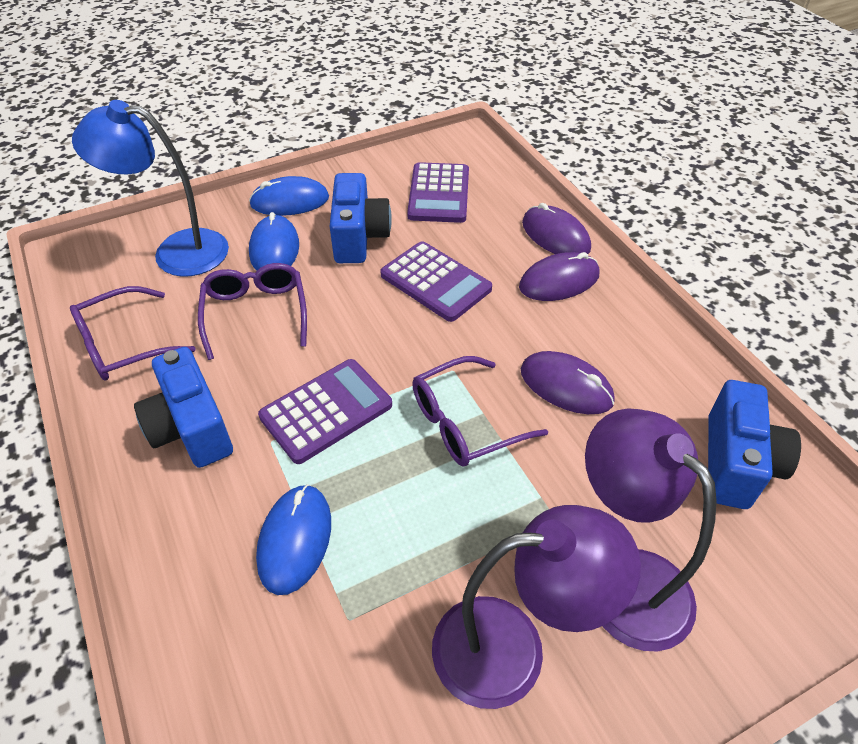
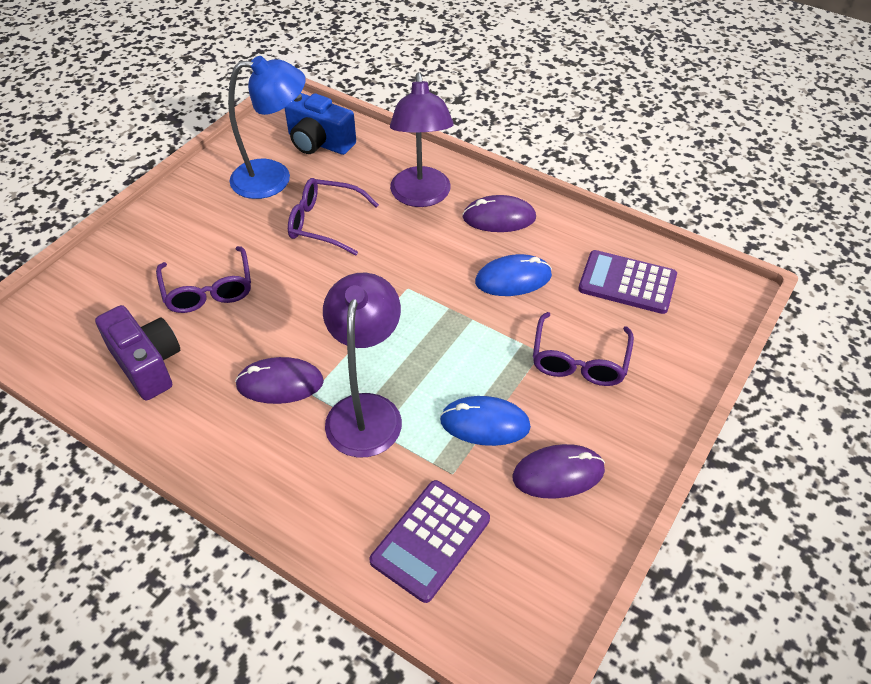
blue camera: [134,347,233,468] [330,173,392,263] [708,380,801,509] = 3 -> [284,93,356,155] = 1
blue mouse: [249,176,329,216] [249,212,299,271] [256,484,331,595] = 3 -> [440,396,531,446] [475,254,552,296] = 2
purple calculator: [258,359,392,464] [380,241,492,322] [407,162,469,223] = 3 -> [369,480,490,603] [578,250,677,314] = 2
purple camera: none = 0 -> [95,305,180,401] = 1

